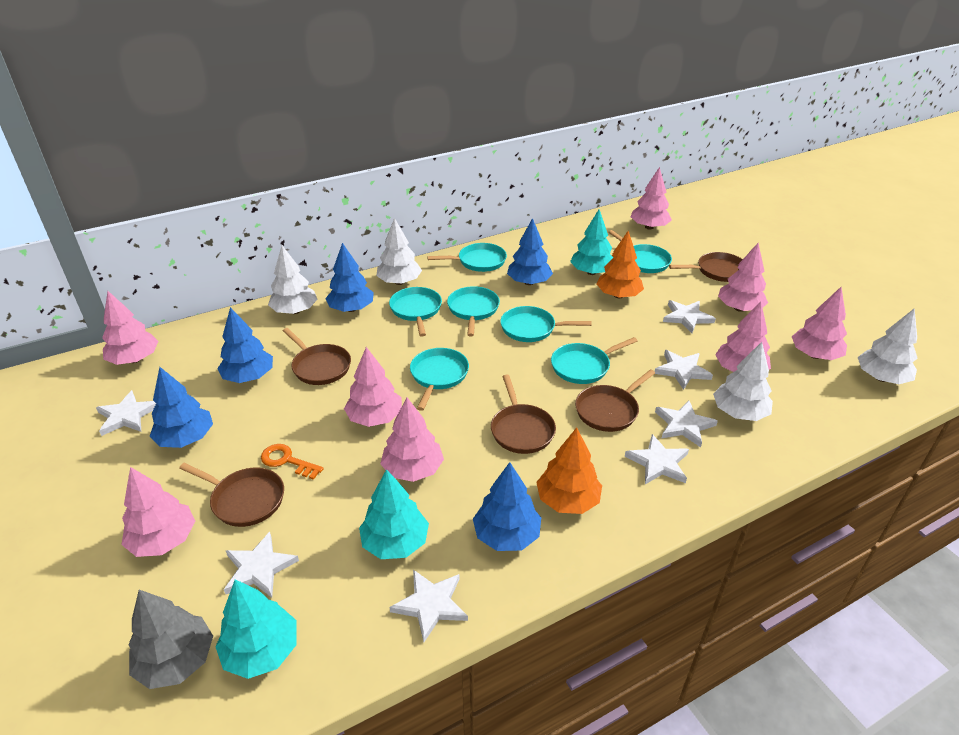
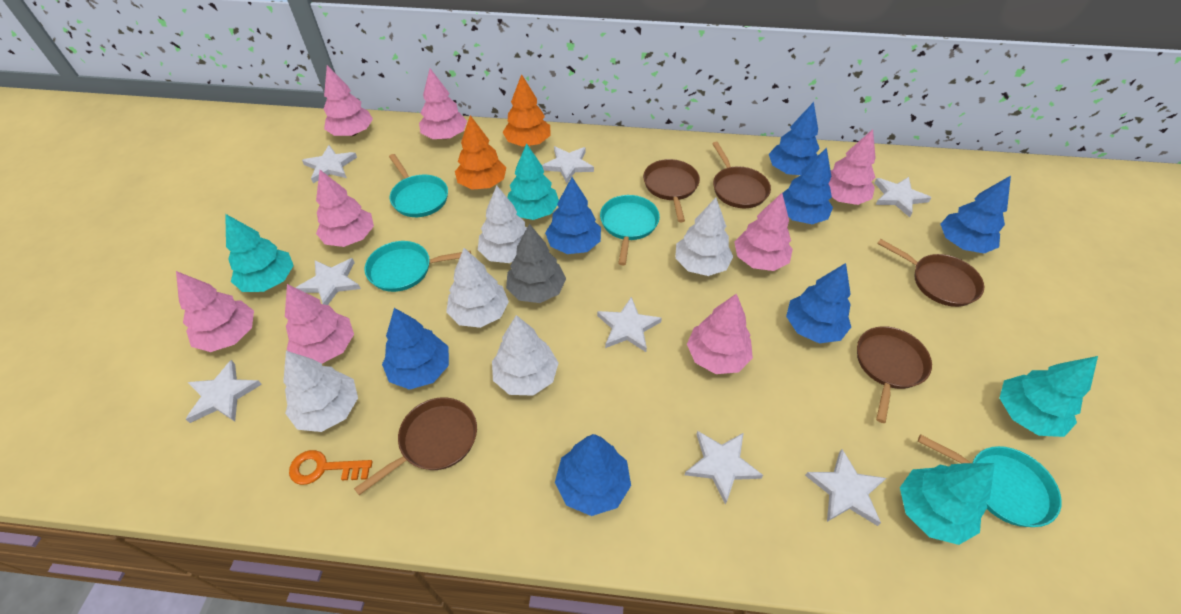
blue tree: [150,367,213,448] [217,307,273,383] [325,243,374,312] [473,462,541,551] [507,218,553,285] = 5 -> [382,308,449,390] [545,177,601,254] [555,434,631,516] [769,102,820,175] [783,148,833,224] [786,263,851,343] [940,176,1011,254] = 7
turquoise pan: [389,287,442,337] [410,348,469,411] [427,243,507,272] [447,286,500,337] [500,306,592,342] [551,337,638,384] [608,230,672,273] = 7 -> [365,241,471,292] [389,154,448,217] [600,195,660,265] [918,434,1062,527] = 4
turquoise tree: [215,579,296,679] [359,469,429,559] [570,210,613,275] = 3 -> [225,214,294,292] [507,143,559,220] [900,463,995,545] [999,356,1098,437] = 4
white star: [96,390,156,436] [224,532,299,598] [389,570,468,642] [625,434,689,484] [655,350,713,390] [655,401,718,447] [663,300,716,333] = 7 -> [186,360,262,423] [296,258,361,305] [302,145,357,183] [542,146,594,183] [597,297,662,352] [685,431,763,504] [805,449,886,526] [874,177,931,217] = 8
white tree: [268,246,317,314] [377,218,422,285] [713,342,773,421] [858,308,918,384] = 4 -> [283,351,358,432] [446,248,509,328] [478,185,527,263] [492,315,558,396] [675,198,734,276] = 5

